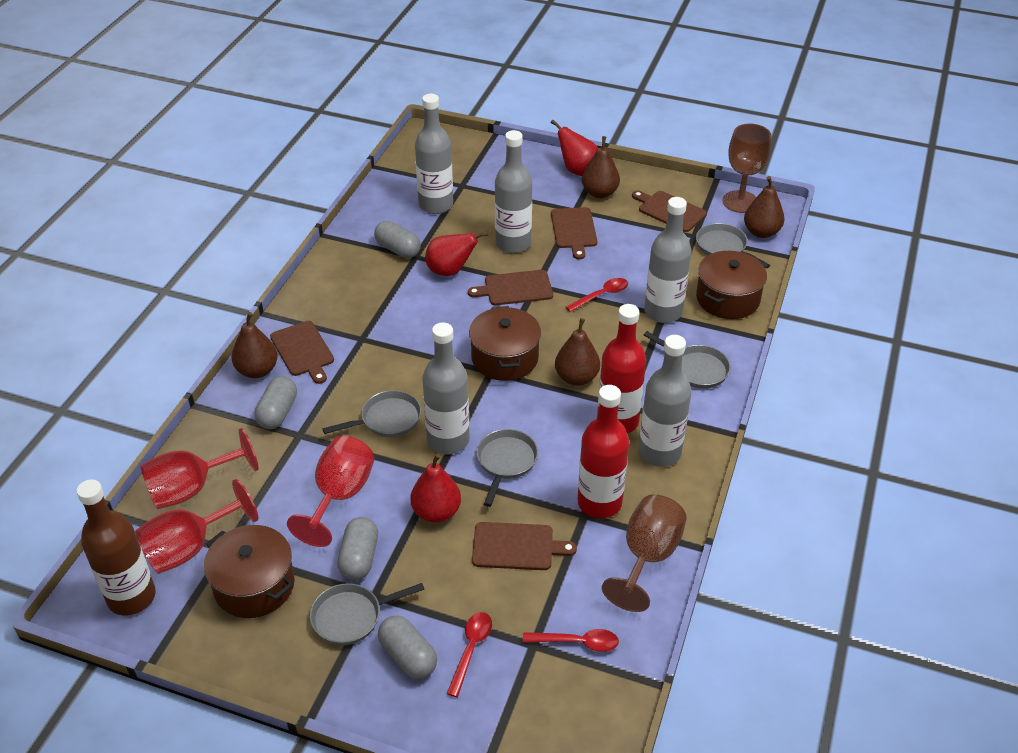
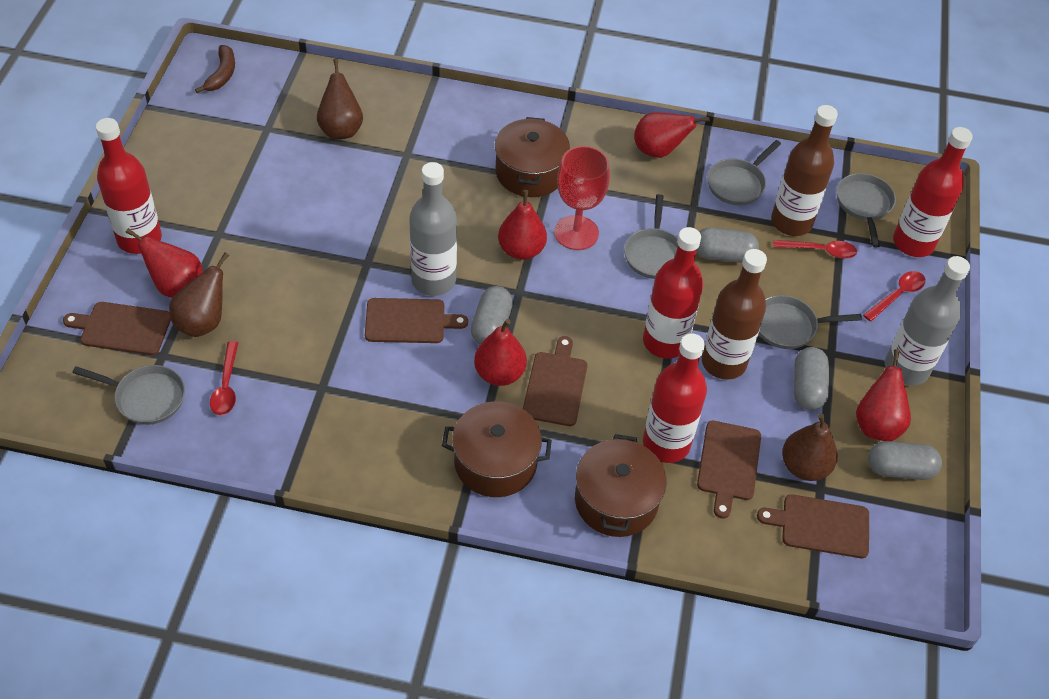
brown banana: none = 0 -> [195,45,235,93] = 1
brown bottle: [77,480,156,616] = 1 -> [702,249,767,380] [771,105,838,236] = 2
brown goblet: [602,495,687,612] [723,123,772,213] = 2 -> none = 0
brown pear: [232,312,278,378] [555,318,600,386] [582,136,620,198] [744,176,785,238] = 4 -> [169,252,229,337] [317,58,363,139] [782,413,838,481] = 3
grey bottle: [415,94,453,214] [422,322,470,454] [495,130,532,253] [638,335,691,467] [644,197,691,323] = 5 -> [410,162,457,296] [885,256,970,385] = 2
red bottle: [578,385,629,518] [597,304,646,434] = 2 -> [96,118,162,254] [643,227,703,359] [643,333,707,463] [893,127,973,257] = 4
red goblet: [135,479,258,574] [140,428,259,509] [287,435,375,547] = 3 -> [554,146,610,250] = 1
red pear: [410,454,461,523] [425,231,488,276] [551,120,598,176] = 3 -> [126,228,203,298] [474,319,527,386] [498,190,547,260] [634,112,709,158] [856,349,911,441] = 5

